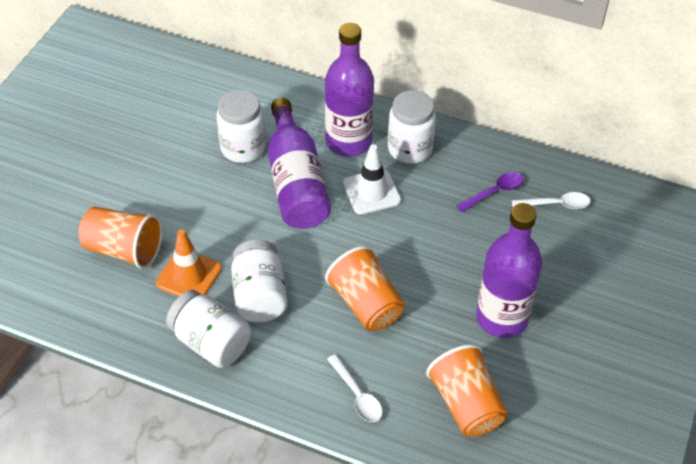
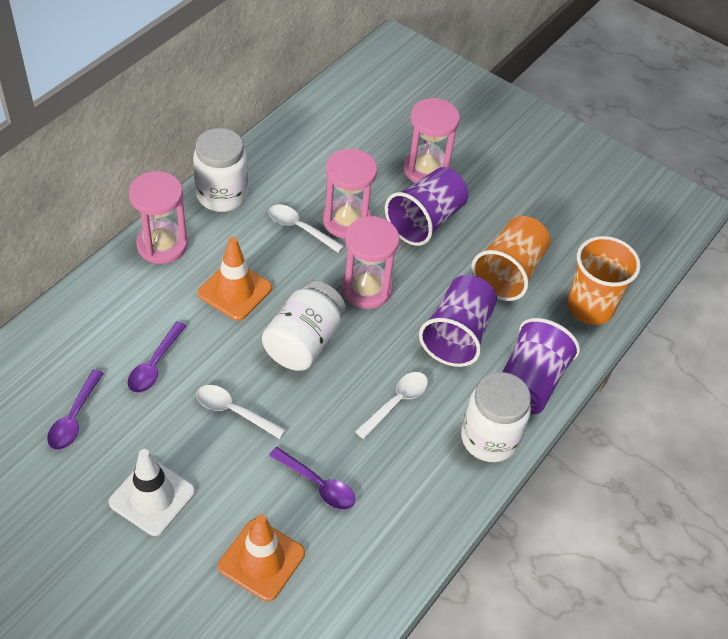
orange cup: [79,207,162,269] [325,246,405,331] [426,344,508,437] = 3 -> [471,216,551,301] [567,236,641,325] = 2
orange traffic cone: [156,229,222,296] = 1 -> [198,237,272,321] [218,515,305,601] = 2
pink hourglass: none = 0 -> [129,171,188,264] [323,148,377,239] [341,216,400,309] [404,98,460,183] = 4
purple bottle: [268,98,331,229] [325,23,374,157] [476,203,542,338] = 3 -> none = 0
purple cup: none = 0 -> [385,167,468,246] [419,275,497,367] [503,318,580,414] = 3
purple spoon: [457,172,524,212] = 1 -> [47,369,104,450] [127,321,186,393] [269,447,355,510] = 3
white jar: [166,290,251,368] [216,89,266,163] [231,239,288,322] [388,90,436,164] = 4 -> [193,128,248,212] [262,280,346,371] [461,372,531,462] = 3
white spoon: [327,354,383,422] [512,192,591,209] = 2 -> [196,385,286,439] [269,205,344,253] [355,372,428,439] = 3

